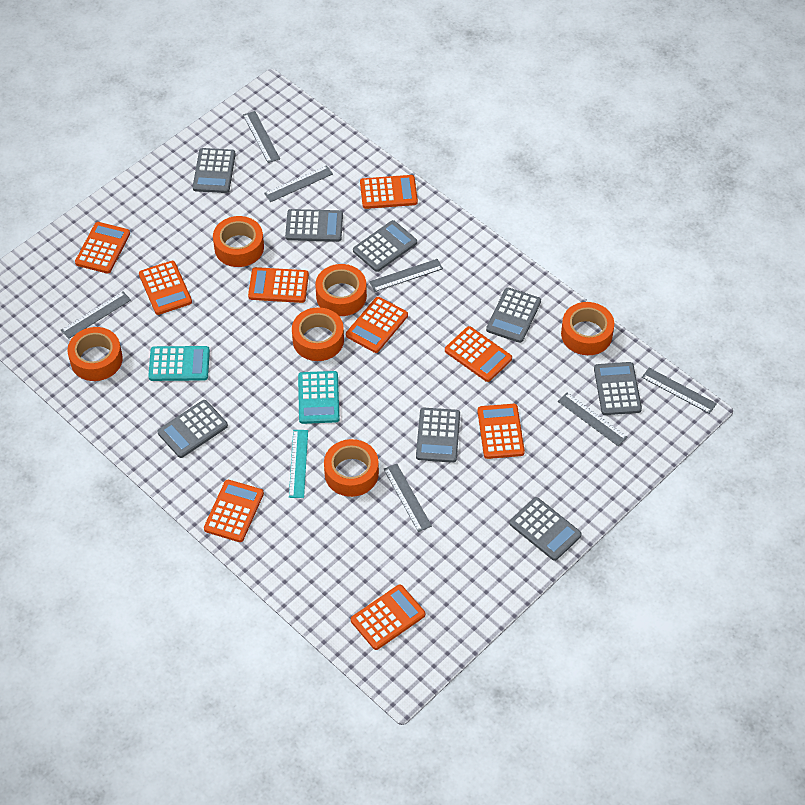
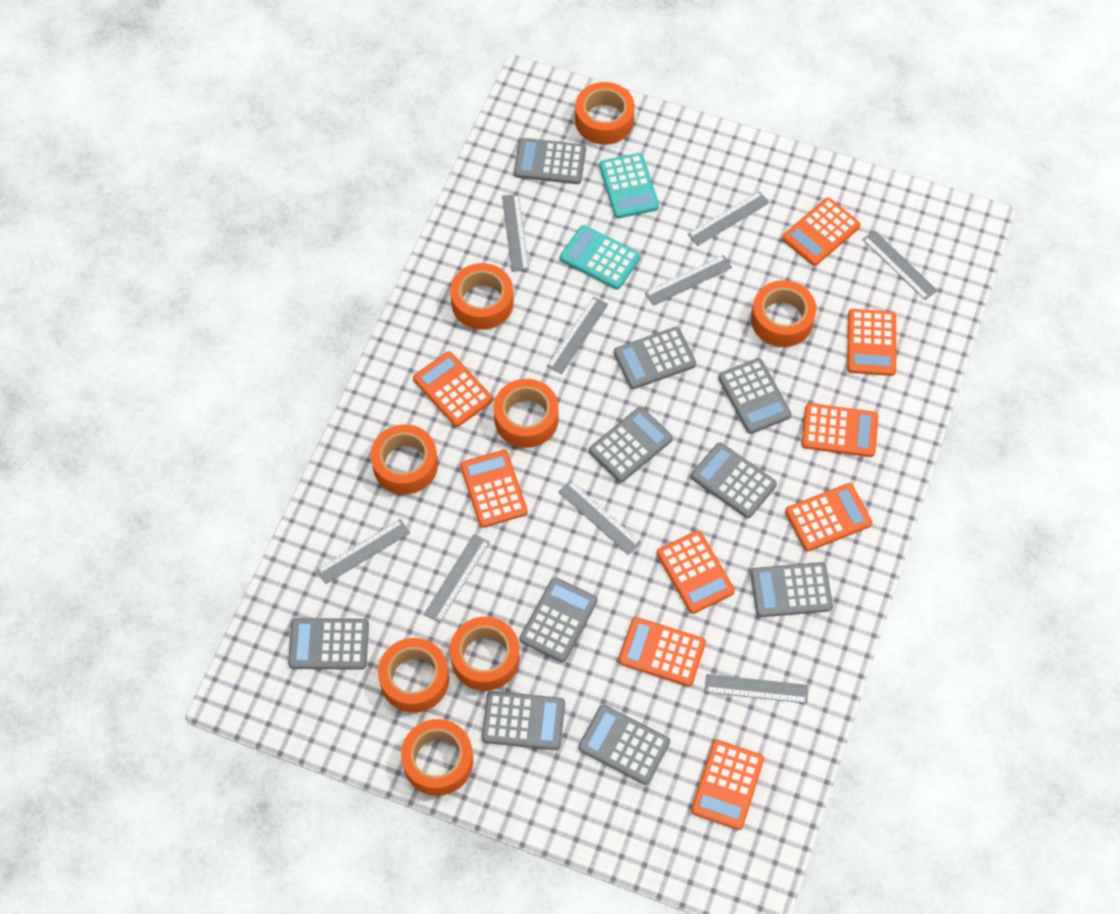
grey calculator: [158,400,228,458] [193,148,236,193] [285,209,343,242] [353,220,417,272] [416,408,460,463] [486,287,541,343] [510,497,582,561] [594,362,642,415] = 8 -> [288,618,369,670] [482,691,565,750] [514,138,586,184] [520,577,597,662] [578,705,670,785] [589,407,673,482] [614,327,696,389] [691,442,777,518] [718,358,792,434] [750,562,833,617] = 10
grey ruler: [61,292,131,339] [243,111,280,163] [264,165,333,202] [369,259,443,292] [384,464,432,532] [558,393,627,446] [642,368,717,414] = 7 -> [316,519,410,584] [424,534,490,623] [502,194,529,272] [547,297,608,374] [558,480,641,555] [645,255,732,306] [688,191,770,246] [705,674,808,703] [862,230,938,300] = 9
orange tape: [67,327,123,381] [213,216,264,267] [292,307,344,361] [315,264,367,316] [324,439,379,497] [561,302,614,355] = 6 -> [371,424,438,494] [378,638,449,713] [401,719,473,796] [450,263,514,330] [450,617,520,691] [494,379,559,448] [575,82,635,145] [751,280,816,347] = 8
turquoise ruler: [289,430,308,498] = 1 -> none = 0

